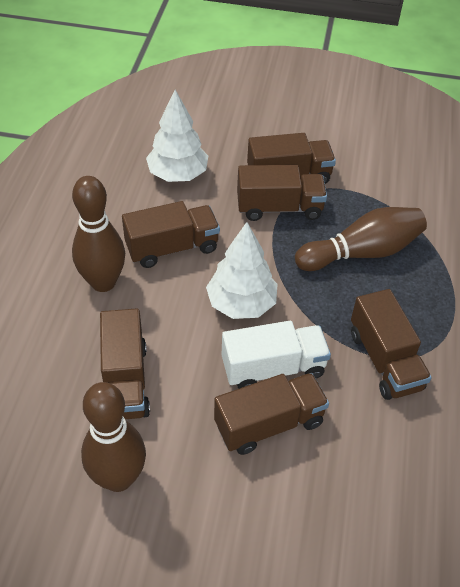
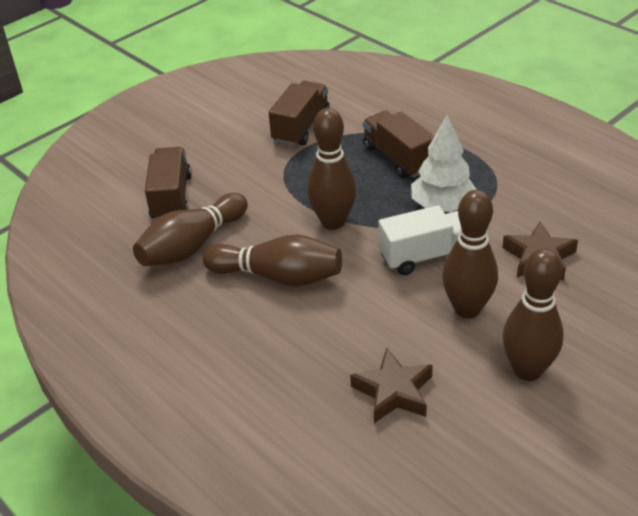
brown bowling pin: [72,176,125,292] [81,382,146,492] [295,207,427,271] = 3 -> [133,193,248,266] [203,234,342,286] [307,108,356,230] [442,190,498,318] [503,249,563,381] = 5
brown star: none = 0 -> [350,348,433,423] [502,222,578,281] = 2
brown truck: [100,309,150,419] [122,201,220,268] [214,373,329,455] [237,165,327,221] [247,133,336,184] [351,289,432,400] = 6 -> [145,147,192,219] [269,81,330,146] [363,111,434,178] = 3
white tree: [146,90,208,182] [206,222,278,319] = 2 -> [411,114,477,212] = 1

